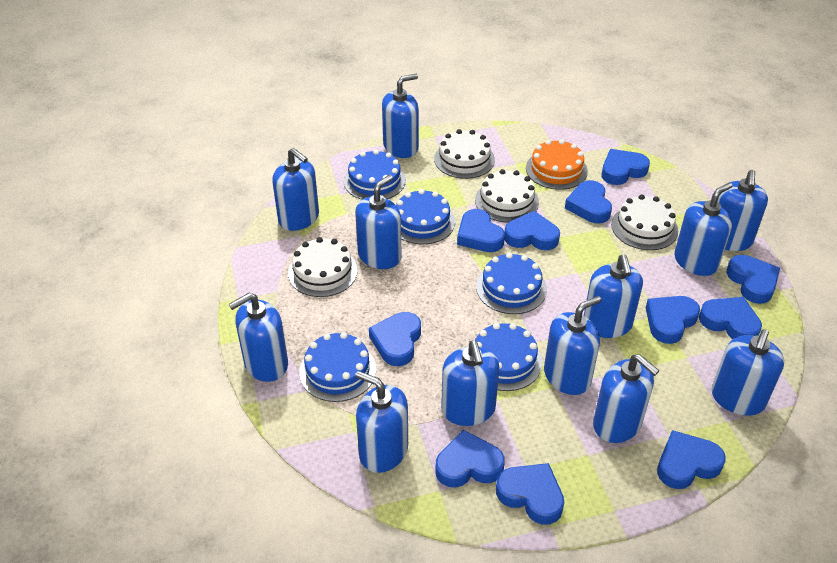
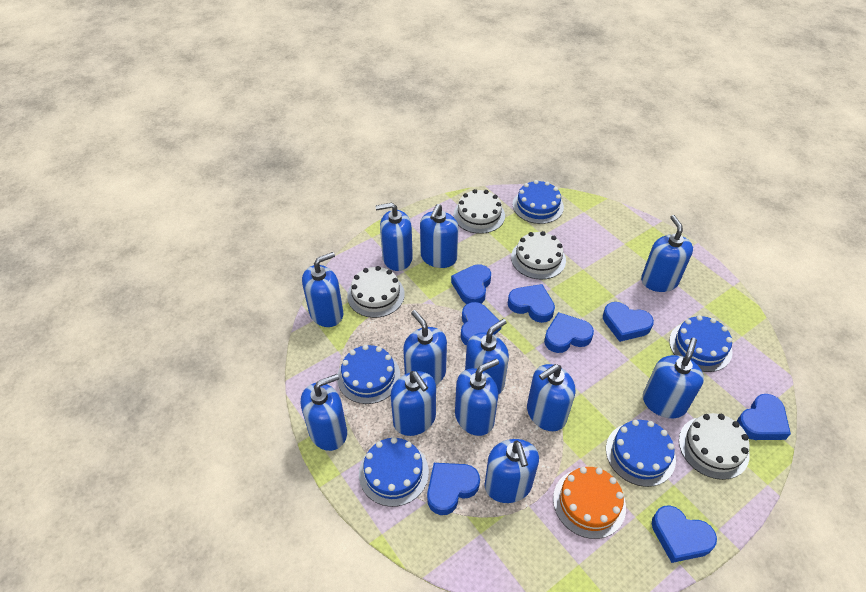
blue heart: [369,312,421,366] [435,430,505,487] [457,209,505,252] [496,463,564,525] [505,211,560,250] [565,180,612,224] [602,149,650,185] [646,296,700,344] [657,430,726,489] [699,297,762,339] [726,255,780,304] = 11 -> [427,463,480,515] [451,264,491,304] [461,302,501,345] [508,284,555,323] [544,312,594,353] [603,302,654,342] [652,505,717,563] [737,394,791,440] = 8

